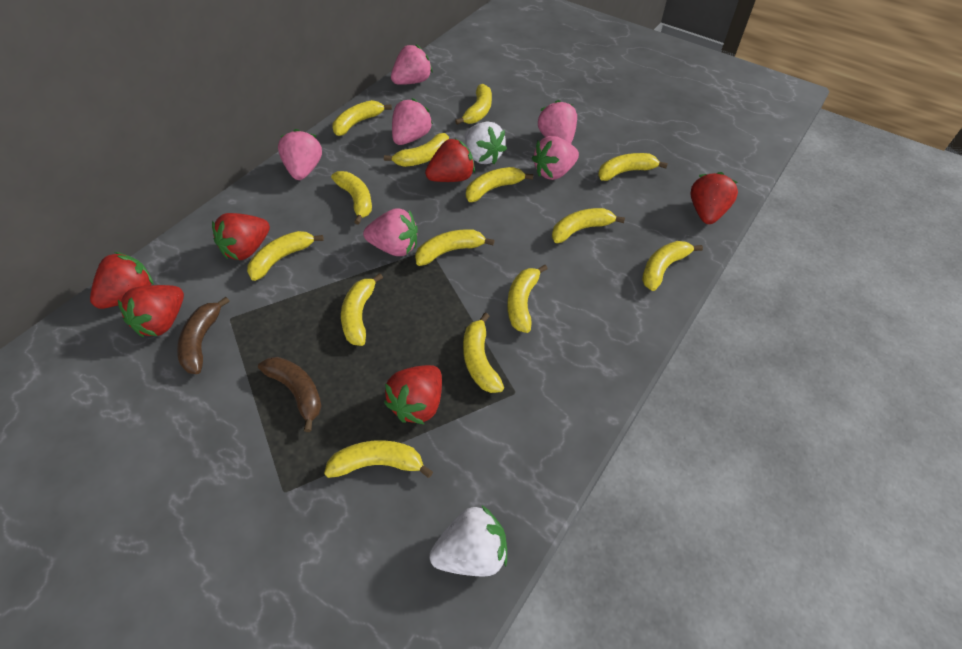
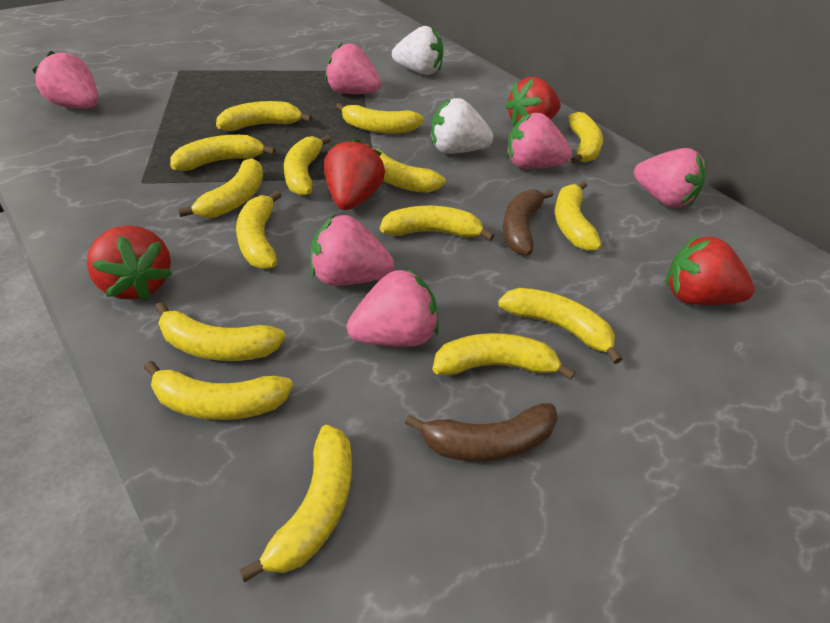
red strawberry: [90,252,154,309] [118,285,184,337] [212,213,270,260] [384,365,442,425] [425,138,475,182] [690,172,738,224] = 6 -> [87,225,172,301] [324,138,385,210] [505,77,561,127] [666,235,754,305] = 4
yellow banana: [247,231,324,281] [324,440,433,478] [331,171,372,225] [333,100,392,136] [341,273,383,346] [384,133,449,167] [415,229,495,266] [455,84,492,125] [463,313,504,393] [466,167,534,202] [507,264,548,333] [552,208,625,243] [598,153,668,181] [642,241,703,291] = 14 -> [144,361,293,420] [155,302,285,361] [170,135,276,171] [178,158,263,218] [216,101,312,131] [236,190,282,269] [239,425,352,583] [284,135,331,196] [336,103,424,133] [365,143,445,193] [380,206,495,241] [432,333,576,380] [498,288,623,364] [555,181,601,251] [568,112,603,164] = 15

